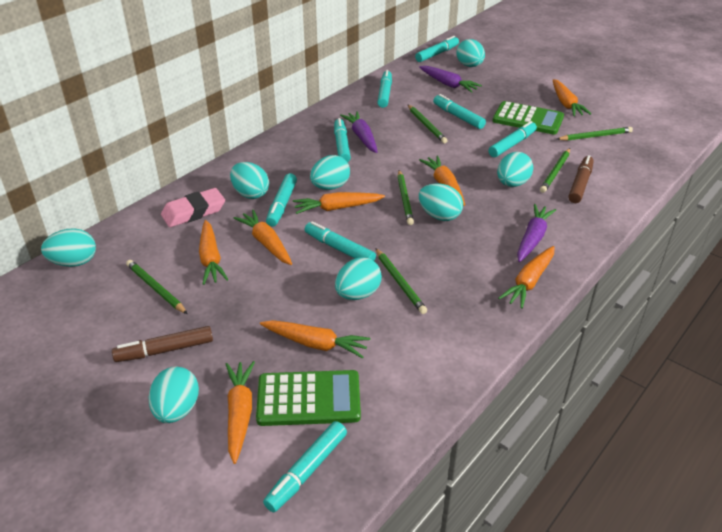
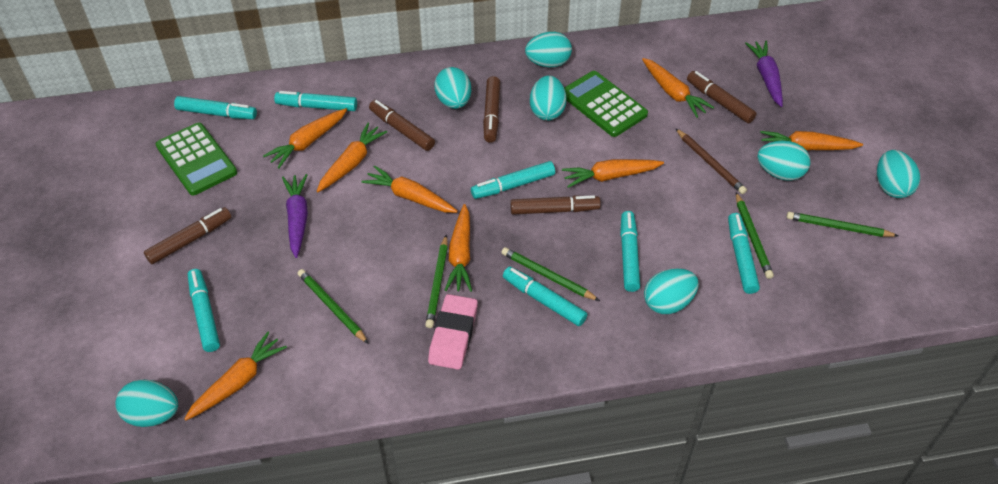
brown marker: [112,326,213,362] [568,155,594,203] = 2 -> [144,207,231,264] [369,100,435,151] [483,76,500,143] [510,195,601,215] [687,71,757,123] = 5
brown pencil: none = 0 -> [676,129,747,194] = 1
green pencil: [126,260,187,314] [375,248,427,314] [397,170,414,225] [408,105,448,143] [540,148,570,193] [557,127,633,141] = 6 -> [298,269,369,344] [425,235,448,328] [501,247,600,301] [736,192,774,279] [786,212,898,237] = 5
purple carrot: [340,111,377,153] [419,66,482,93] [517,204,556,262] = 3 -> [282,174,308,258] [745,41,783,107] = 2
turquoise egg: [41,228,96,267] [148,367,199,423] [230,162,269,199] [310,155,350,190] [335,257,382,300] [419,183,463,221] [456,39,485,67] [497,152,533,187] = 8 -> [115,380,178,427] [434,67,471,109] [525,32,572,67] [530,76,567,121] [644,268,699,314] [757,141,810,181] [877,150,920,198] = 7
turquoise marker: [263,421,347,512] [266,173,297,227] [305,221,376,261] [334,118,351,162] [377,70,392,108] [415,36,459,62] [433,94,486,129] [488,121,537,157] = 8 -> [174,96,257,119] [188,269,220,352] [274,91,357,111] [471,161,555,199] [503,267,588,326] [620,211,640,292] [728,213,760,294] = 7

